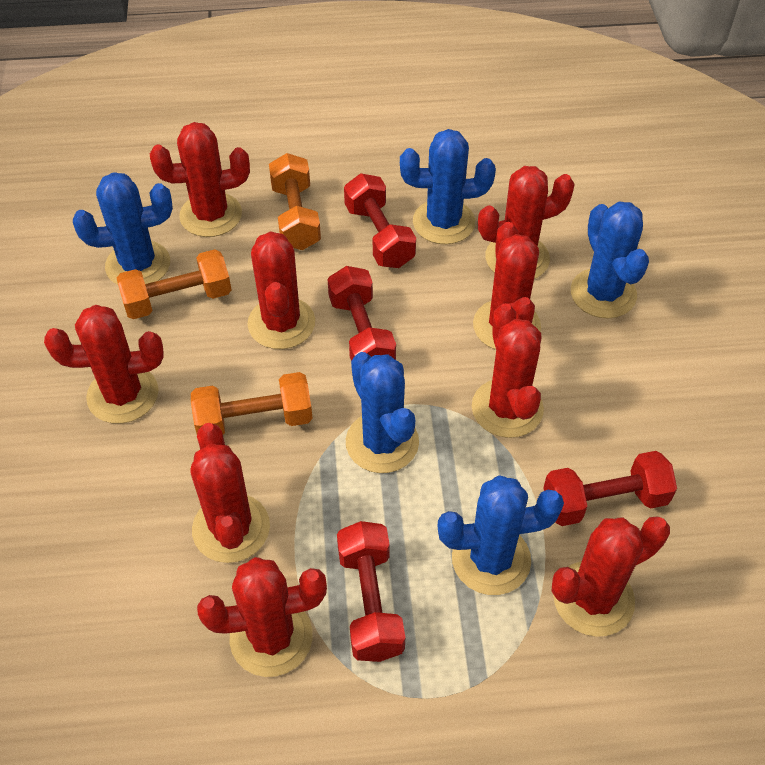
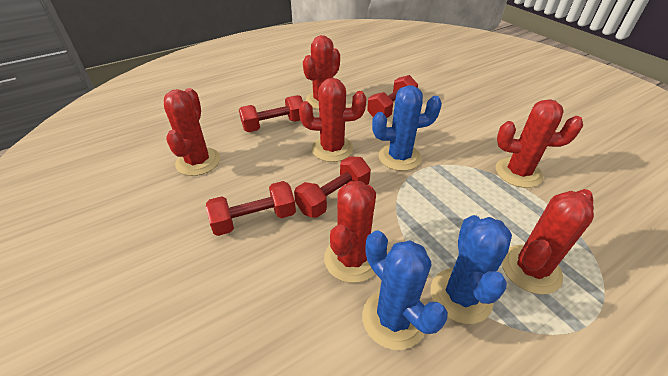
blue cactus: [73,172,173,285] [346,352,419,473] [400,129,496,244] [437,475,564,595] [571,202,649,319] = 5 -> [362,231,448,350] [372,85,442,171] [431,215,512,324] = 3
orange dumbbell: [117,249,231,319] [191,372,313,434] [269,153,321,250] = 3 -> none = 0
red cactus: [44,305,164,424] [150,122,250,237] [190,423,270,563] [197,557,327,677] [248,231,315,349] [472,303,544,438] [473,222,541,350] [478,166,575,279] [552,517,670,637] = 9 -> [164,88,220,176] [299,78,366,162] [303,35,340,109] [324,181,376,283] [496,99,583,188] [502,189,594,295] = 6

